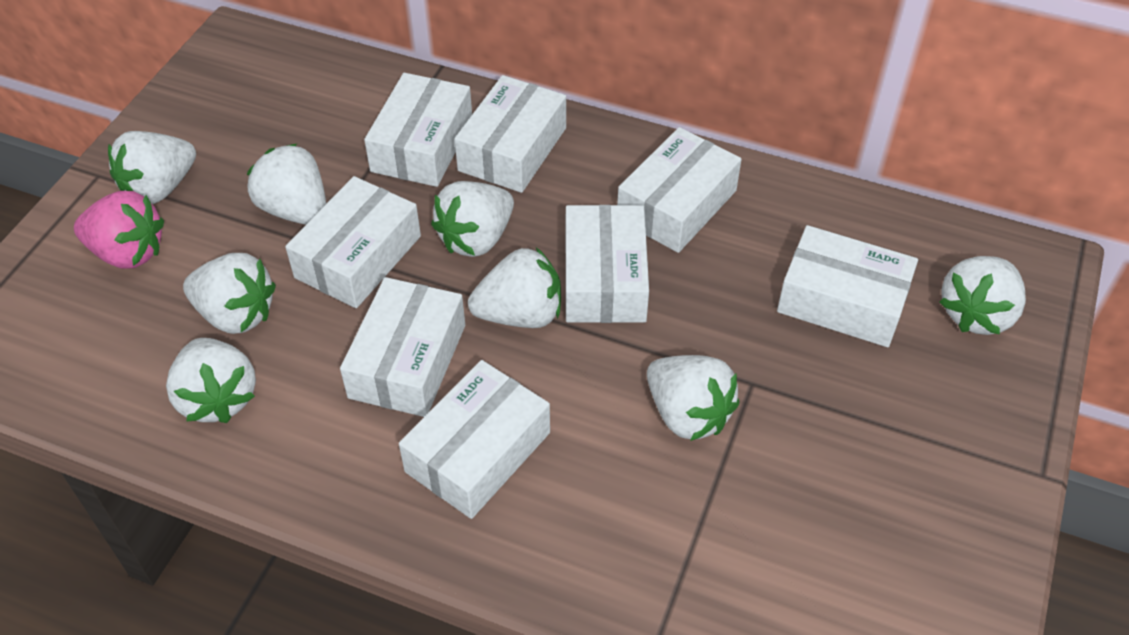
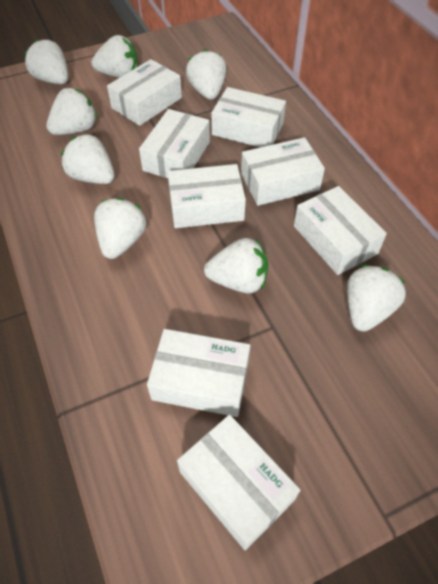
pink strawberry: [74,191,164,269] = 1 -> none = 0

